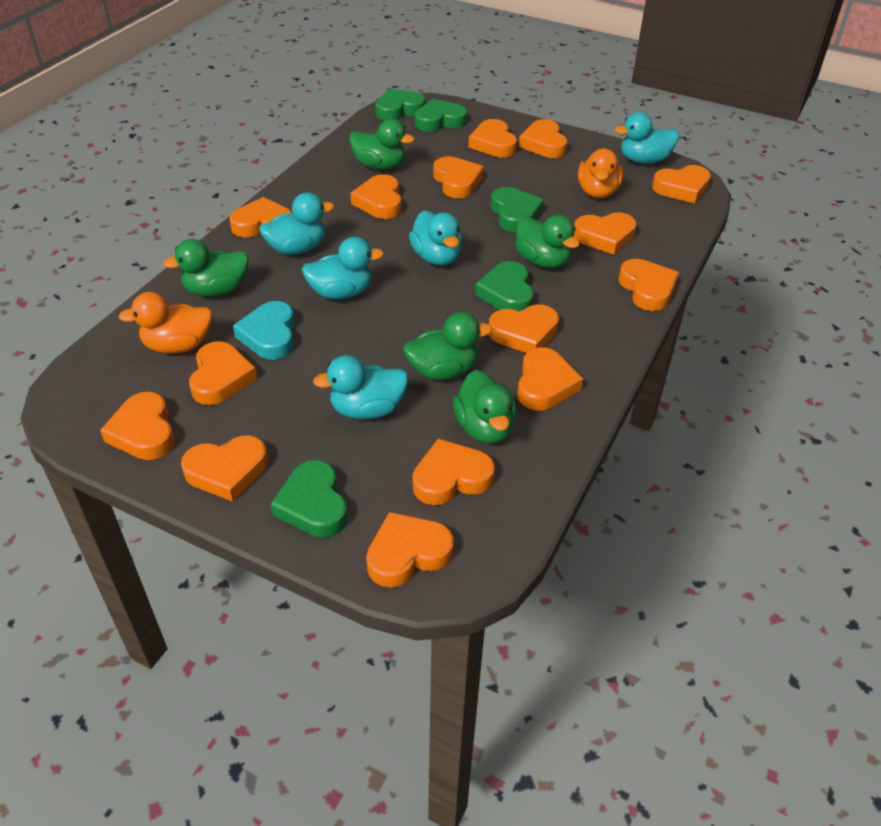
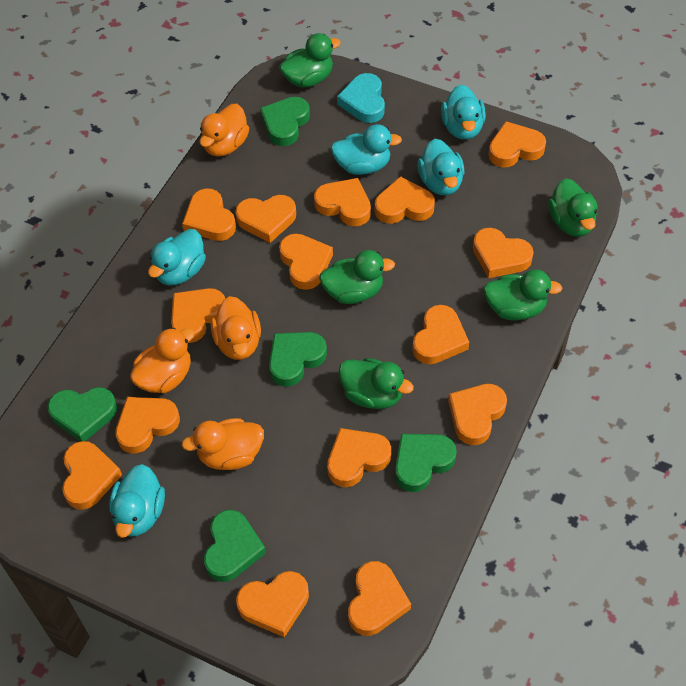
orange duck: [118,292,213,354] [578,148,624,198] = 2 -> [130,328,195,393] [181,418,264,470] [200,104,249,156] [211,296,261,360] = 4

